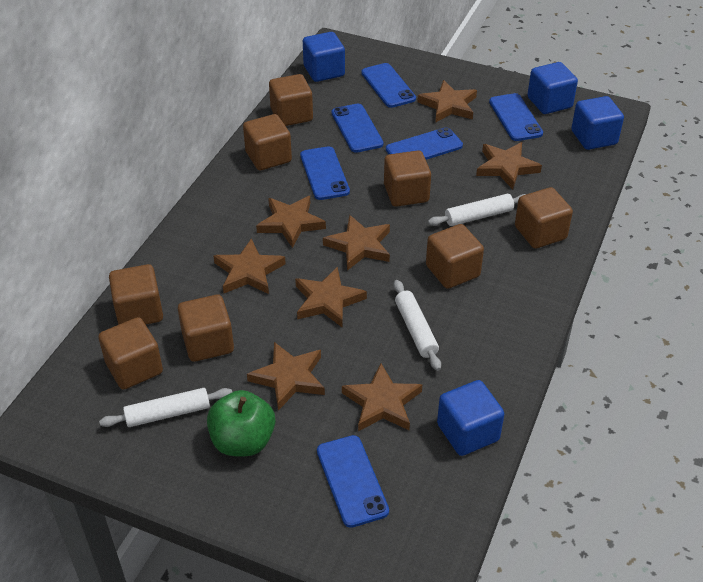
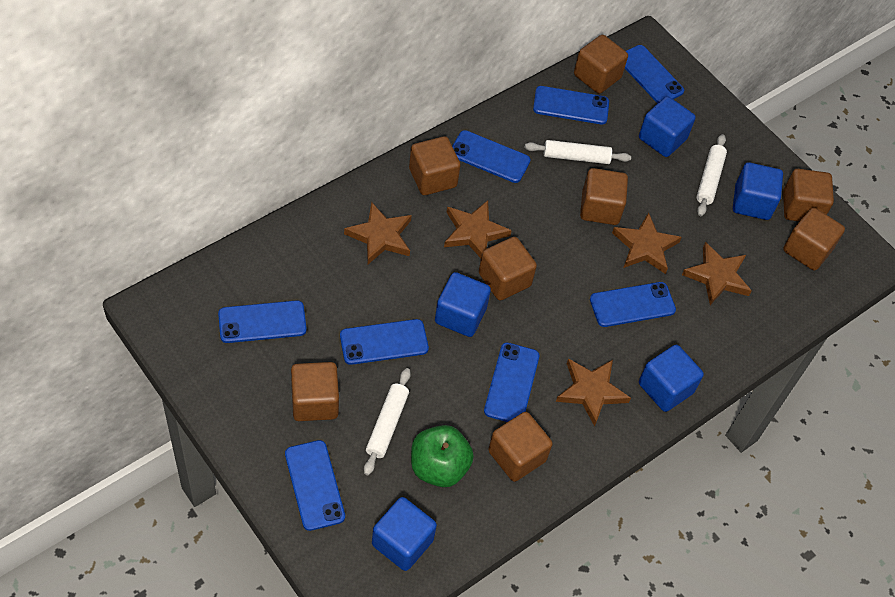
blue cube: [303,32,345,82] [437,380,504,456] [527,62,578,114] [571,96,624,150] = 4 -> [372,497,437,571] [435,272,491,337] [639,96,696,157] [639,345,704,412] [733,162,783,220] = 5
blue phone: [300,146,350,200] [317,435,389,528] [332,104,384,153] [361,63,416,108] [386,127,463,160] [489,93,543,141] = 6 -> [218,300,307,343] [285,440,345,531] [340,319,429,365] [452,130,531,183] [484,342,540,422] [533,86,609,125] [590,282,676,327] [625,45,684,103] = 8
brown star: [214,238,286,294] [247,342,325,411] [256,196,326,248] [295,267,367,327] [323,215,390,270] [342,363,422,431] [417,80,477,123] [476,142,542,189] = 8 -> [344,202,412,264] [444,200,512,258] [556,359,631,426] [612,212,682,274] [682,242,752,305] = 5

